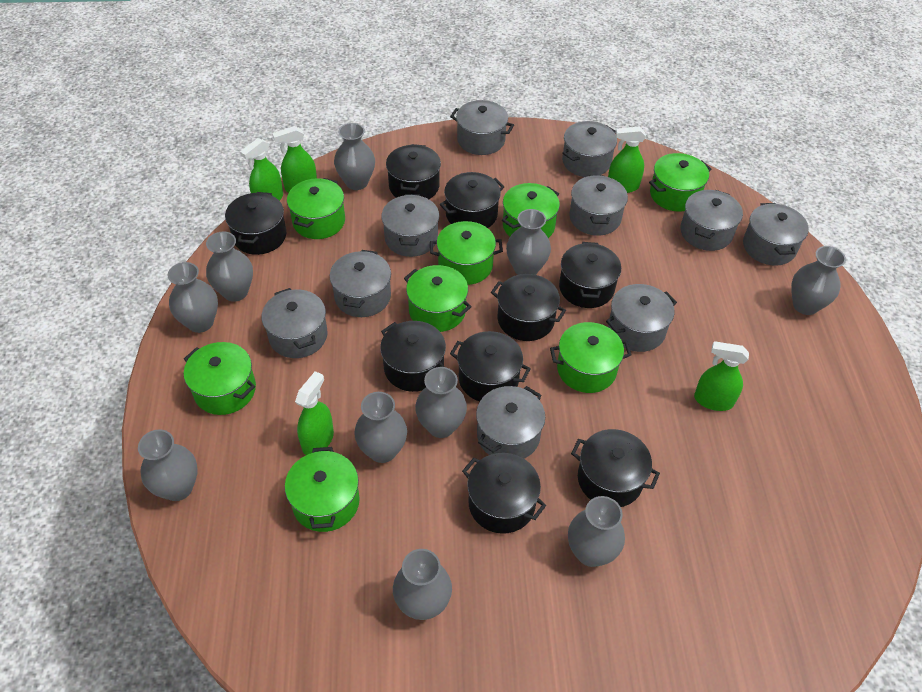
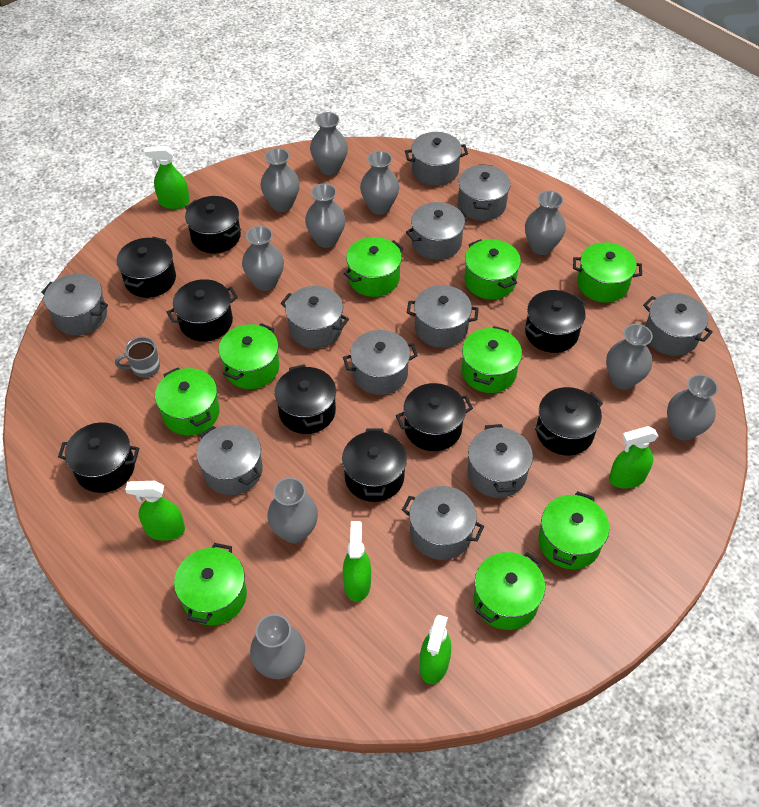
green pot: [184,342,256,415] [285,447,360,532] [287,178,345,239] [404,265,472,332] [430,221,503,285] [502,183,560,238] [550,322,632,393] [649,153,711,211] = 8 -> [155,368,220,436] [174,543,247,625] [219,323,279,389] [344,237,404,297] [462,326,522,393] [464,239,521,299] [474,552,545,630] [539,491,609,569] [573,242,642,303] = 9
grey mug: none = 0 -> [115,337,160,378] = 1
grey pot: [262,288,328,358] [330,250,391,317] [381,194,439,257] [450,100,514,155] [476,386,545,459] [562,121,617,177] [569,175,628,236] [606,284,677,352] [680,190,743,251] [743,203,809,266] = 10 -> [41,274,108,335] [196,425,263,495] [281,286,349,348] [343,330,418,395] [402,486,484,560] [405,132,468,186] [406,202,470,260] [407,285,479,348] [458,164,511,221] [467,424,533,498] [643,293,713,356] = 11

